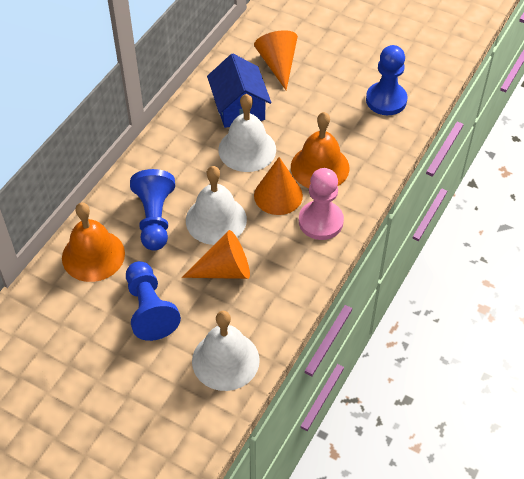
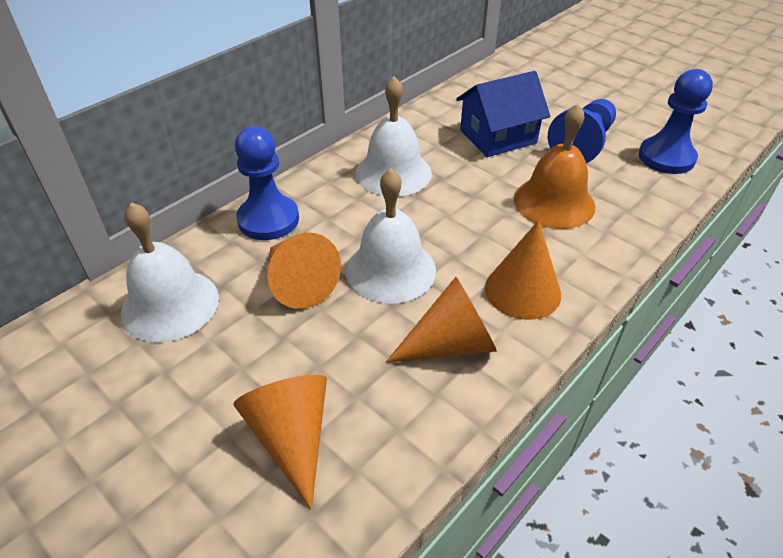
orange bell: [62,202,125,282] [291,112,349,188] = 2 -> [514,103,596,229] = 1
orange cone: [182,230,250,279] [254,30,298,90] [254,157,303,215] = 3 -> [233,375,327,510] [267,233,341,309] [386,277,497,363] [485,220,561,320] = 4
pink pawn: [299,168,344,240] = 1 -> none = 0

